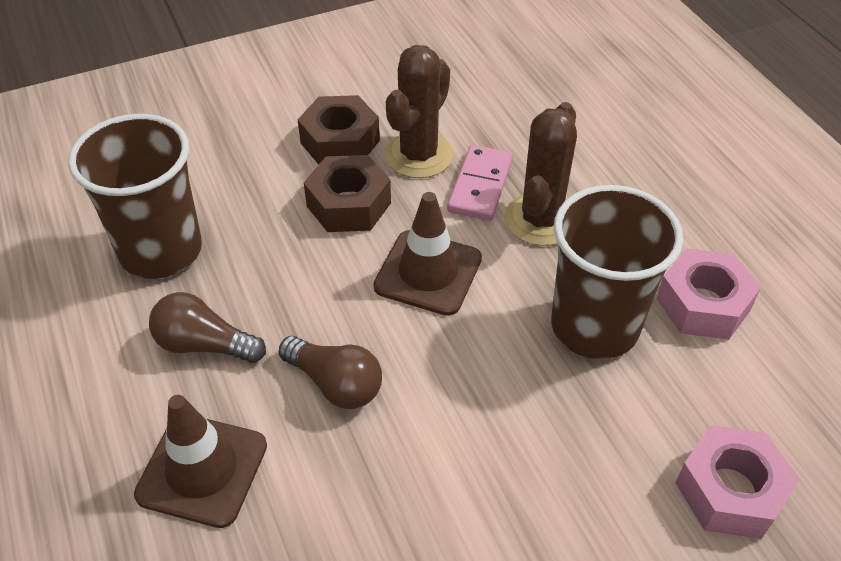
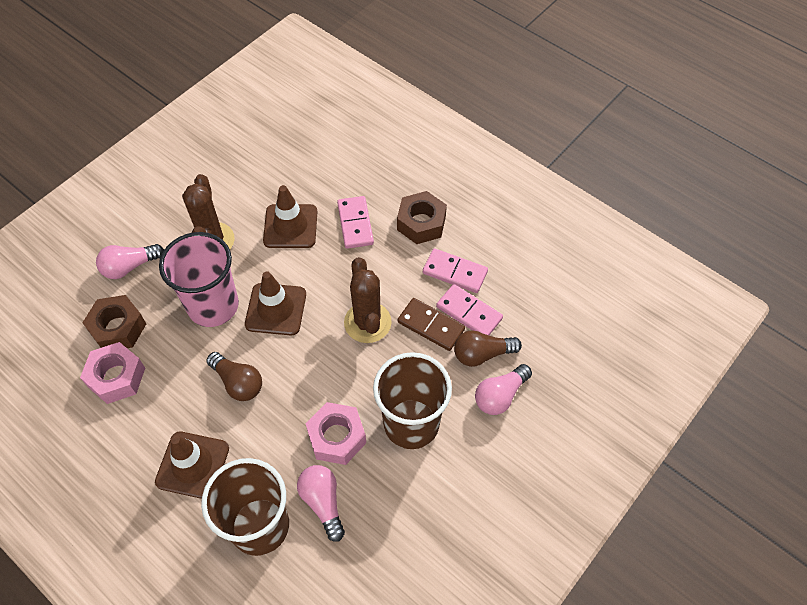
brown domino: none = 0 -> [398,298,465,351] = 1
brown traffic cone: [134,395,267,528] [373,192,482,316] = 2 -> [155,432,229,499] [245,271,306,335] [263,185,317,248] = 3
pink cup: none = 0 -> [159,232,239,327] = 1
pink domino: [447,145,513,221] = 1 -> [337,196,374,249] [423,248,488,293] [436,284,503,335] = 3
pink light bulb: none = 0 -> [96,244,164,279] [297,465,345,542] [475,364,532,415] = 3

